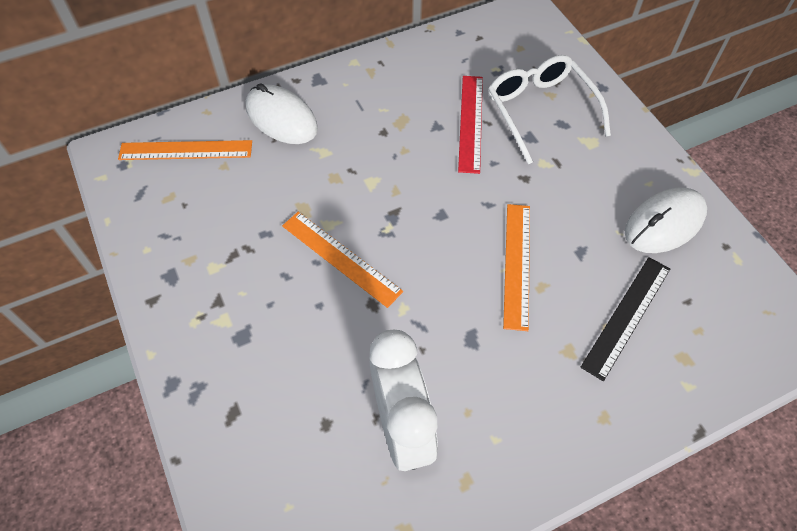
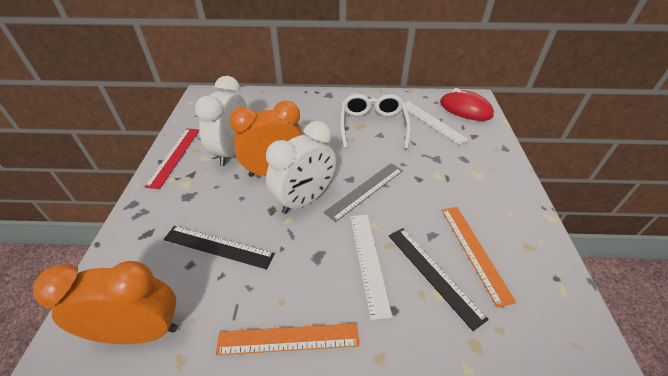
black ruler: [580,257,670,381] = 1 -> [163,226,275,270] [389,228,489,331] = 2
grey ruler: none = 0 -> [324,163,403,222] = 1
orange clock: none = 0 -> [33,261,178,344] [230,101,303,177] = 2
orange ruler: [118,140,252,160] [282,212,403,308] [503,204,530,331] = 3 -> [216,323,359,355] [442,207,516,308] = 2
red mouse: none = 0 -> [440,88,494,121] = 1
white clock: [370,330,438,471] = 1 -> [195,76,247,166] [266,121,336,214] = 2
white mouse: [246,83,318,144] [625,187,707,253] = 2 -> none = 0
white ruler: none = 0 -> [350,215,392,320] [405,101,469,145] = 2

